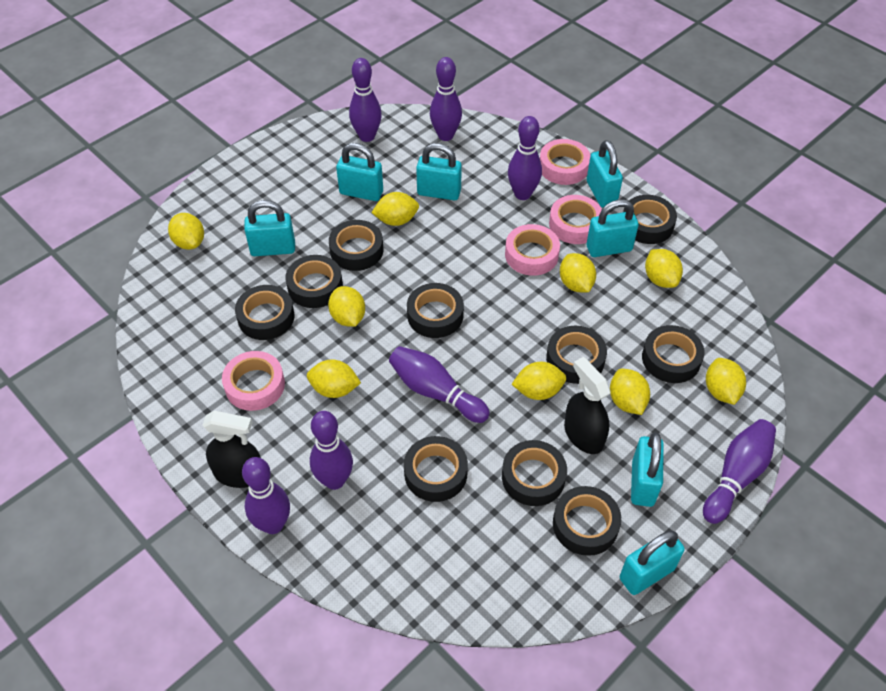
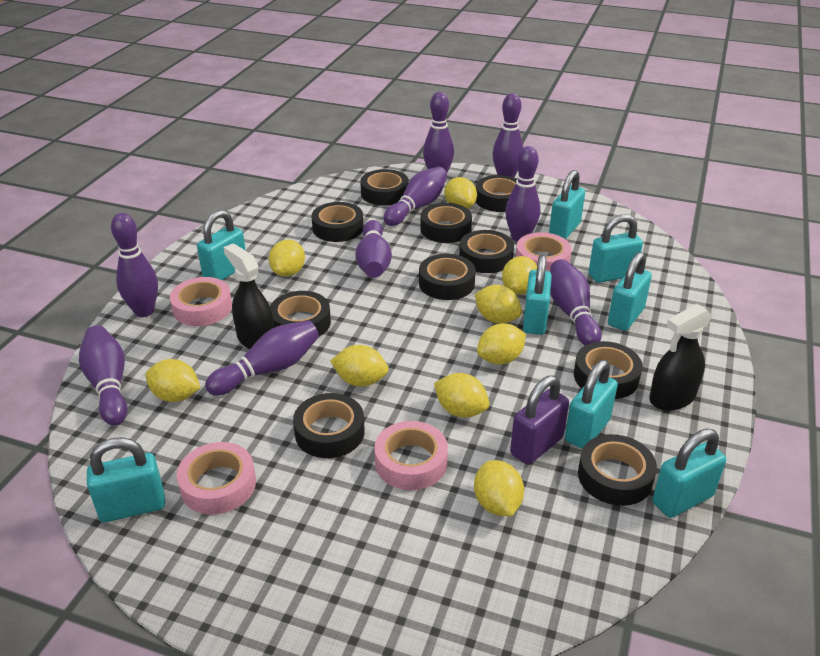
purple bowling pin: [242,457,290,534] [310,411,353,490] [349,58,382,142] [389,346,490,423] [430,57,462,141] [508,116,542,200] [703,419,776,524] = 7 -> [79,326,128,425] [111,213,158,317] [205,320,319,396] [355,220,392,278] [384,166,447,226] [423,92,454,173] [492,93,523,177] [505,146,540,242] [550,259,602,345] = 9
purple padlock: none = 0 -> [510,375,569,465] = 1
turquoise padlock: [244,200,295,256] [336,143,383,201] [416,143,462,200] [587,140,623,208] [587,199,639,257] [620,530,685,595] [631,432,664,507] = 7 -> [87,437,165,522] [197,210,246,280] [523,255,552,335] [549,170,585,239] [565,360,618,449] [589,214,643,283] [608,252,652,331] [652,429,726,518] = 8

